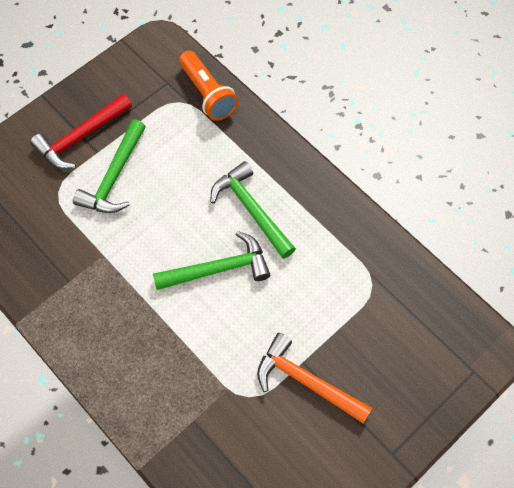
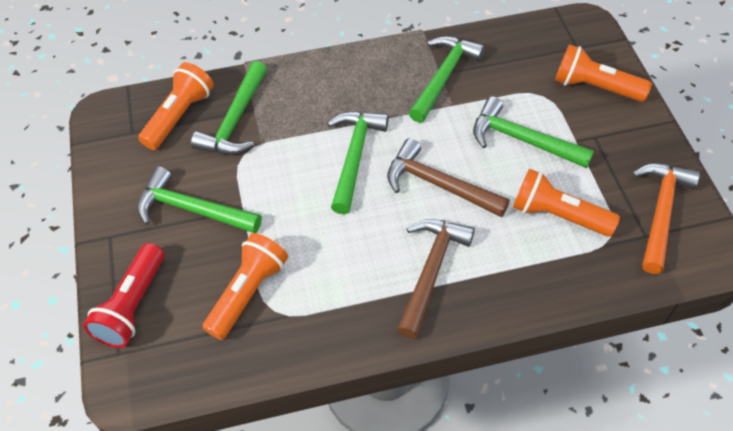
brown hammer: none = 0 -> [387,138,510,217] [397,219,475,339] = 2
green hammer: [73,119,146,213] [153,231,270,290] [210,161,296,259] = 3 -> [137,167,262,233] [191,61,267,155] [327,111,389,214] [409,36,485,123] [473,96,594,168] = 5
orange flashlight: [179,51,239,121] = 1 -> [138,62,214,150] [202,233,288,340] [513,169,620,237] [555,44,652,102] = 4
red flashlight: none = 0 -> [83,243,164,348] = 1
red hammer: [30,94,132,169] = 1 -> none = 0

